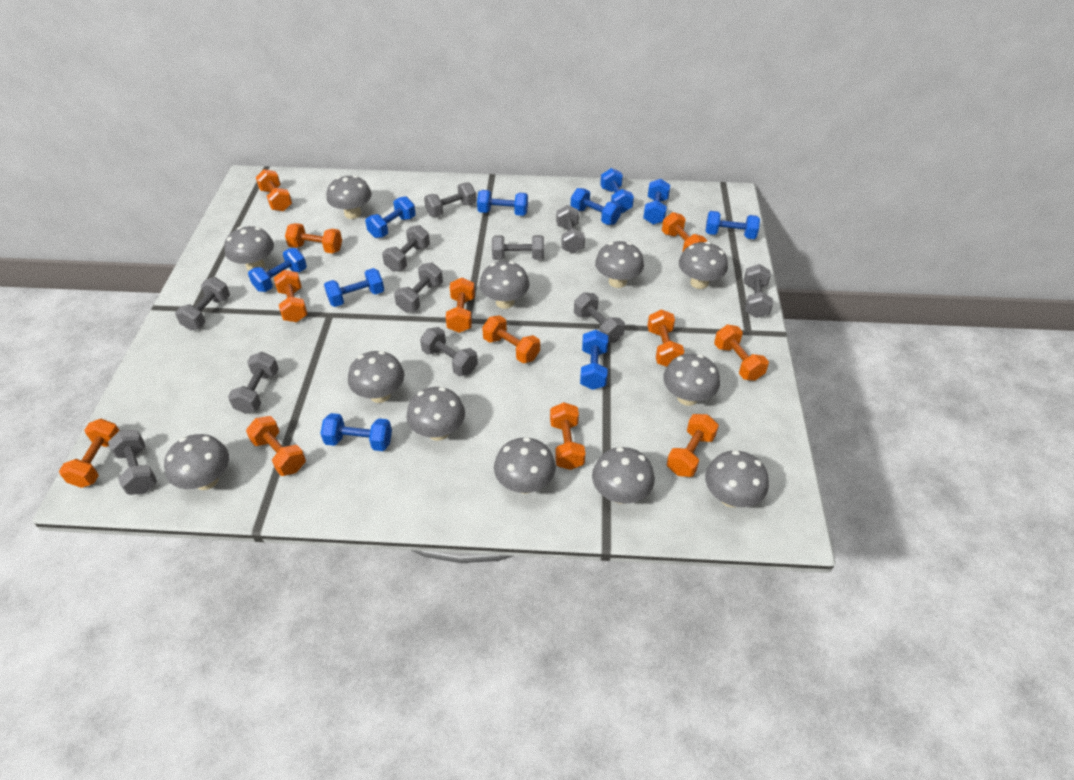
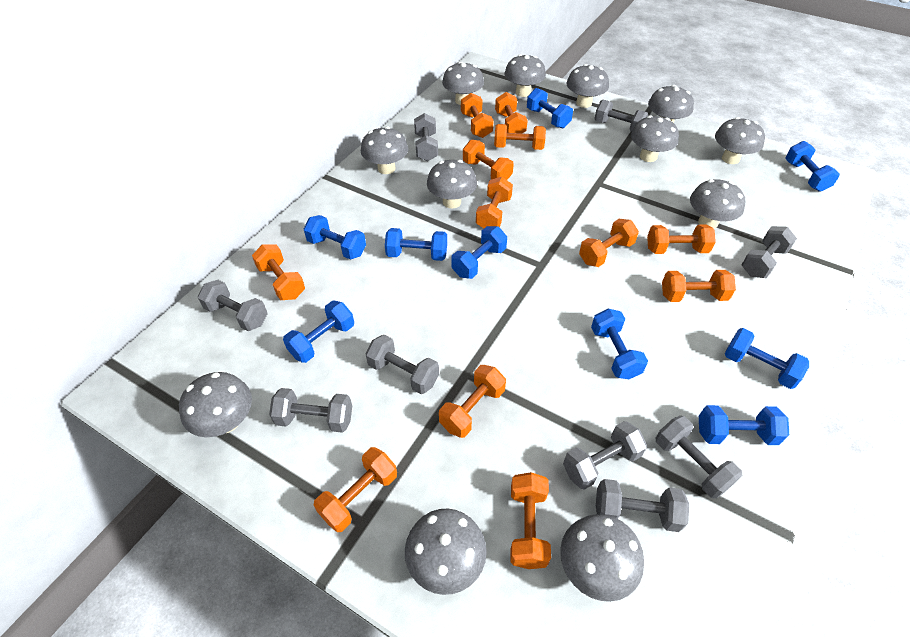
blue dumbbell: [248,248,307,292] [320,413,392,451] [324,268,384,307] [365,196,416,238] [477,190,528,216] [571,188,621,225] [580,330,608,390] [600,168,634,213] [643,179,670,225] [705,211,760,239] = 10 -> [283,300,354,363] [304,215,366,260] [385,228,447,261] [451,226,507,279] [527,88,573,128] [591,308,648,379] [699,405,789,445] [725,328,809,389] [785,141,840,192] = 9
grey dumbbell: [108,430,157,495] [175,277,230,330] [228,352,279,414] [382,225,430,272] [394,262,443,312] [420,327,478,376] [424,183,476,217] [492,235,544,260] [556,205,585,253] [574,292,625,343] [744,264,773,318] = 11 -> [198,280,268,331] [269,388,352,433] [365,335,439,394] [414,113,438,161] [563,421,647,490] [594,100,649,132] [596,479,689,532] [656,416,742,499] [742,226,797,278] = 9

